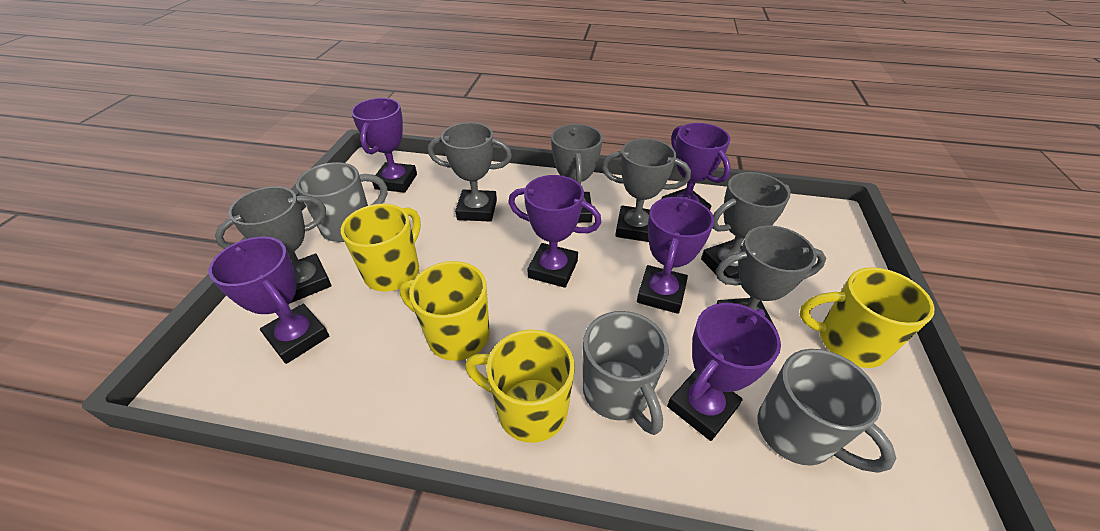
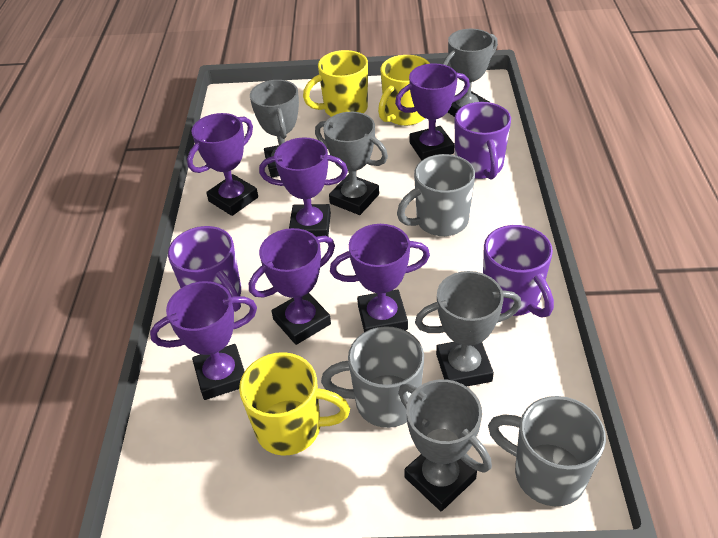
grey trophy: [215,186,332,303] [428,122,512,222] [551,124,603,223] [602,138,691,242] [701,172,791,279] [716,226,826,330] = 6 -> [250,80,299,177] [315,112,388,215] [398,379,492,512] [415,271,521,387] [442,29,498,117] = 5
purple mug: none = 0 -> [168,226,241,312] [455,102,511,180] [483,225,554,318] = 3
yellow mug: [341,204,421,292] [400,261,490,361] [465,330,575,443] [800,267,935,368] = 4 -> [239,352,350,456] [303,50,368,117] [378,55,430,126] = 3

